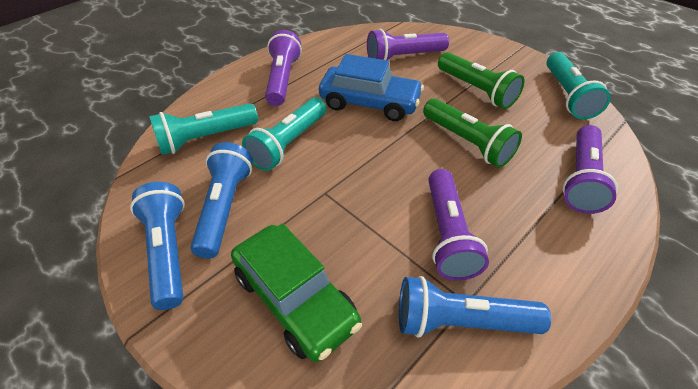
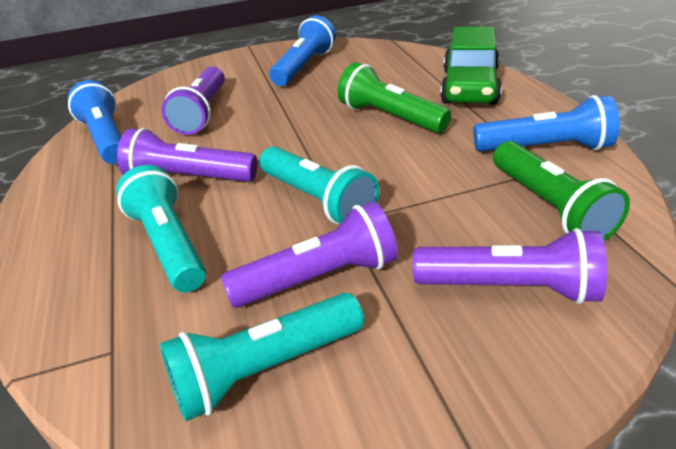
blue car: [319,54,424,121] = 1 -> none = 0

